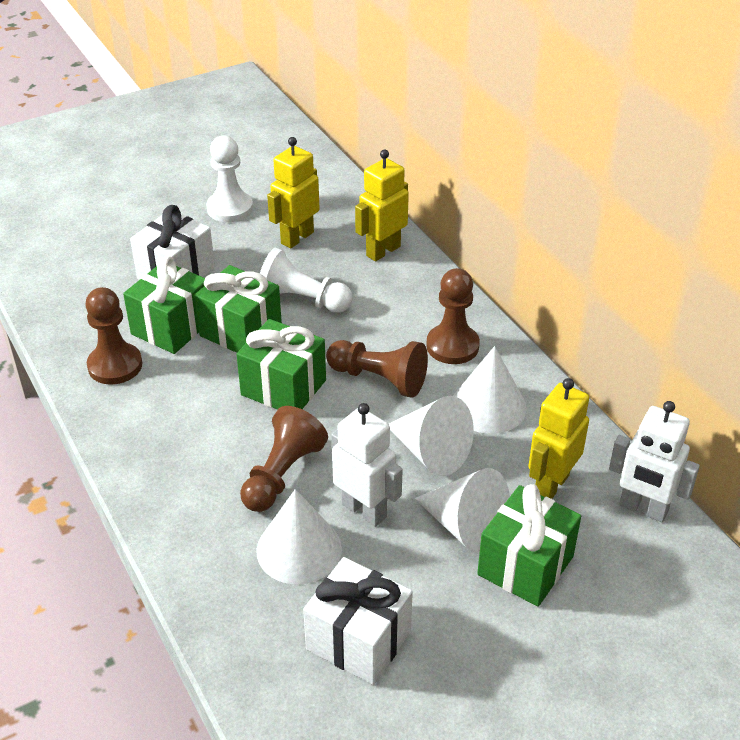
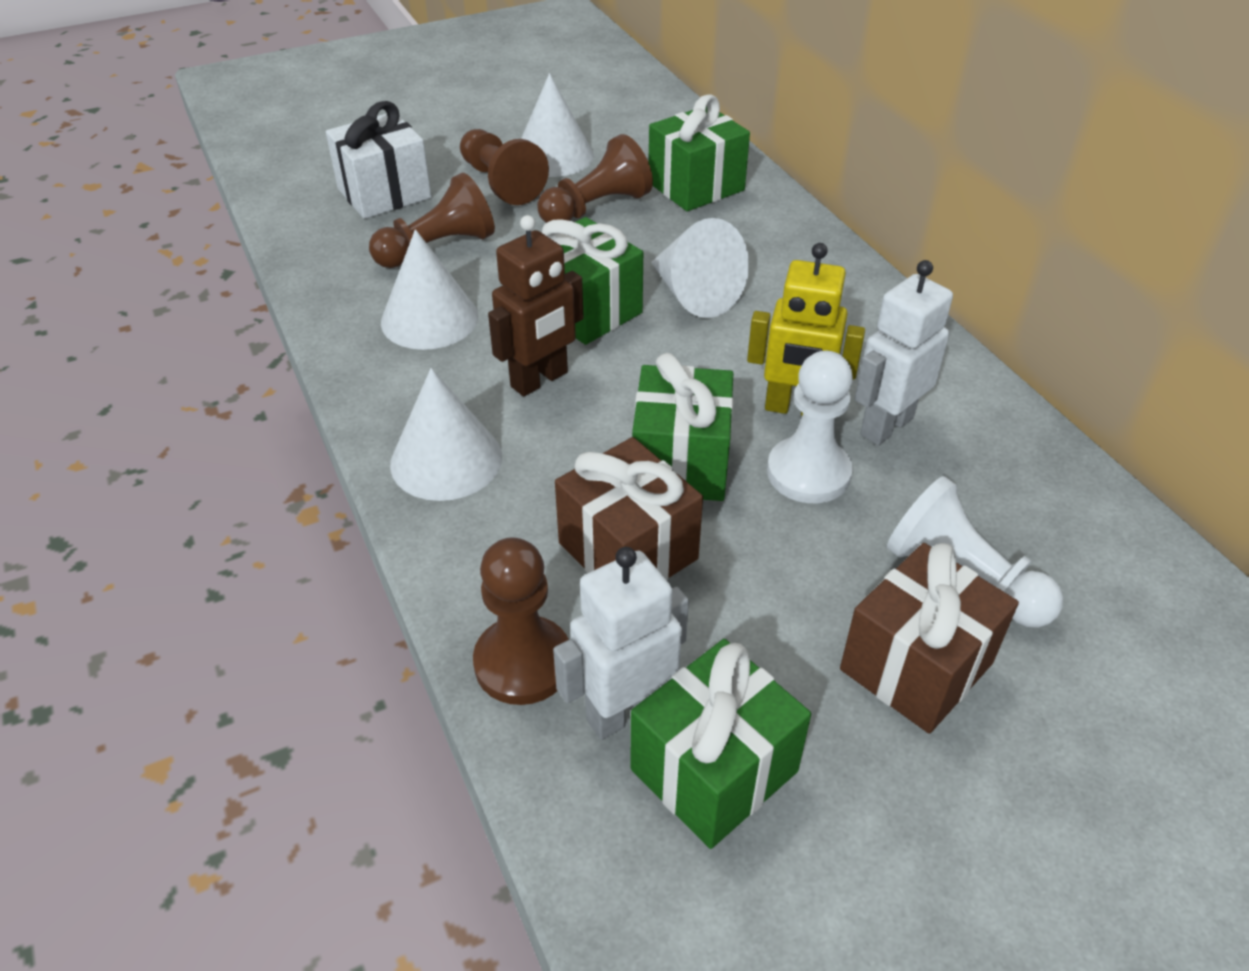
brown gift: none = 0 -> [555,437,703,580] [840,543,1019,733] = 2
brown robot: none = 0 -> [488,215,584,396] = 1
white gift: [130,205,215,280] [303,557,413,685] = 2 -> [326,101,432,219] = 1
yellow robot: [267,137,320,249] [355,149,409,261] [528,378,589,499] = 3 -> [747,243,865,416] = 1

